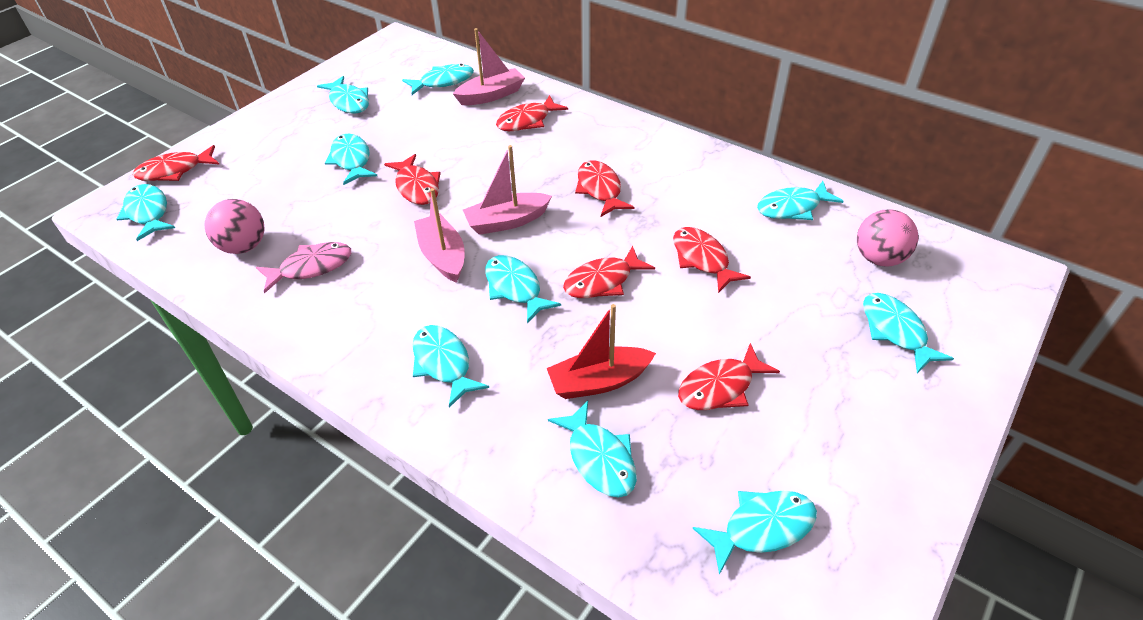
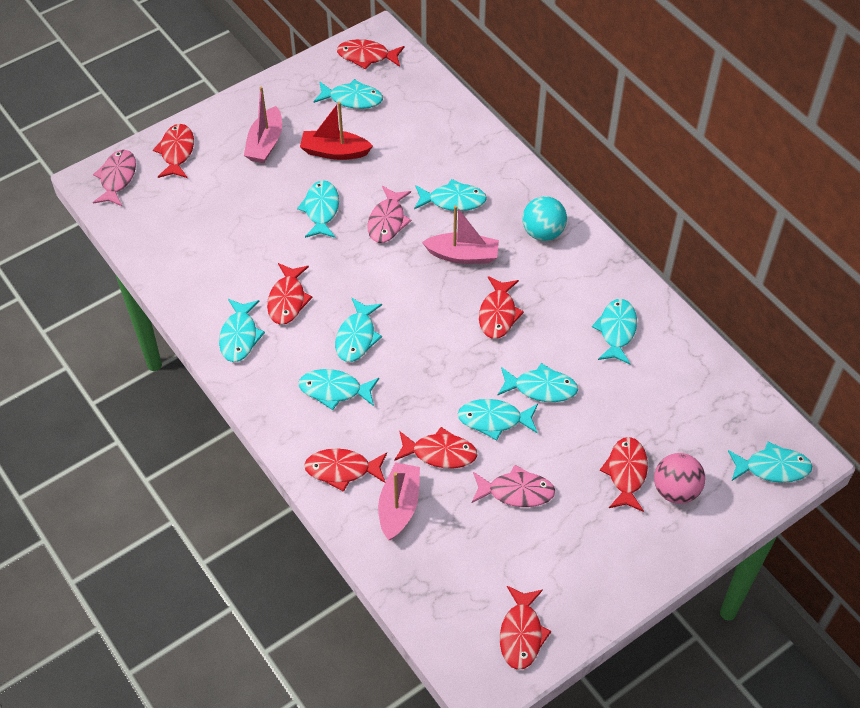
pink ball: [204,199,265,254] [857,209,918,267] = 2 -> [654,453,705,504] = 1
pink fish: [256,242,351,293] = 1 -> [93,150,136,206] [367,186,412,243] [472,465,555,507] = 3
red fish: [133,145,220,181] [384,154,441,205] [496,95,568,131] [563,246,655,298] [575,160,634,217] [673,227,751,293] [678,343,780,410] = 7 -> [153,124,194,178] [267,263,313,325] [304,448,387,492] [337,39,404,69] [394,427,477,469] [479,276,524,339] [500,586,552,670] [600,437,648,512] = 8
turquoise ball: none = 0 -> [522,196,567,241] = 1

